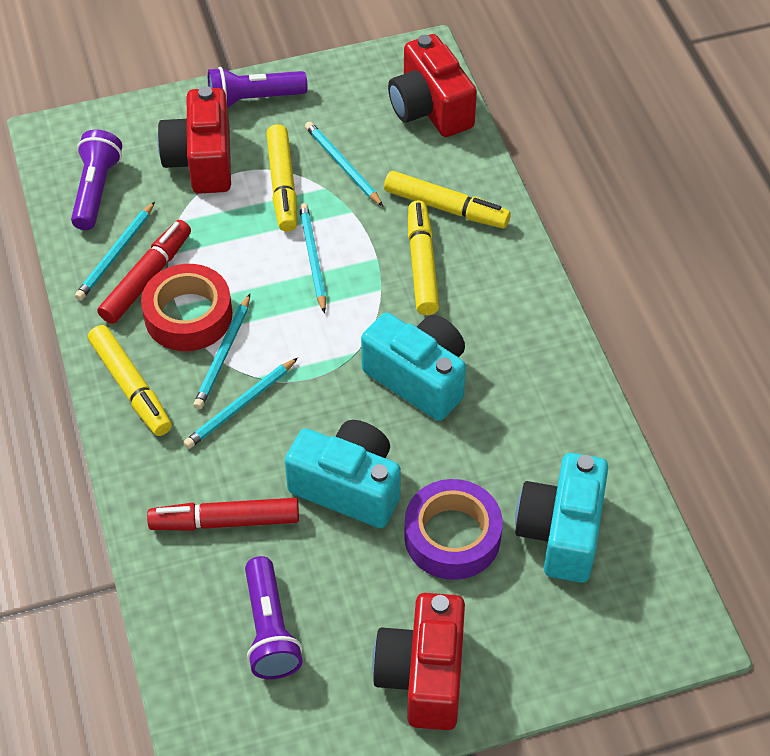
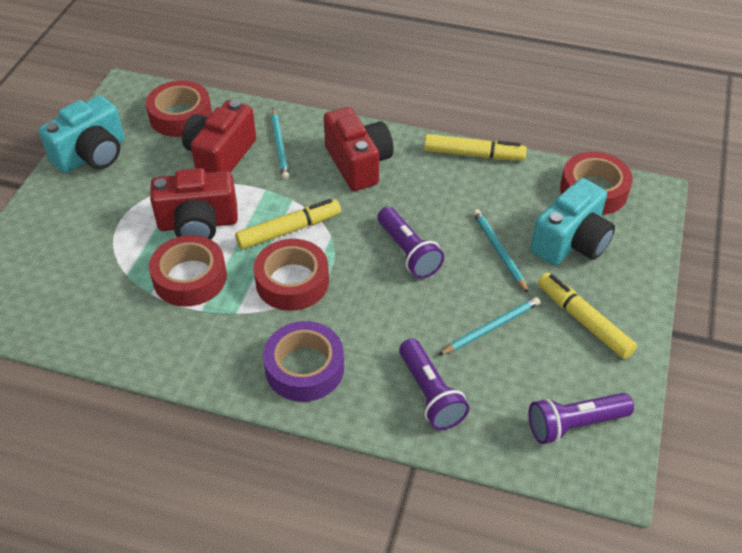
red marker: [98,220,191,324] [147,498,299,531] = 2 -> none = 0
red tape: [141,264,232,351] = 1 -> [146,80,212,137] [149,235,227,307] [253,239,329,311] [560,152,633,215] = 4
turquoise camera: [285,420,401,528] [361,312,466,421] [515,453,608,583] = 3 -> [39,96,125,173] [530,178,615,265] = 2
turquoise pencil: [75,202,155,301] [183,358,298,449] [193,294,250,409] [299,203,326,313] [305,121,383,206] = 5 -> [271,108,289,179] [438,297,540,355] [473,209,529,293] = 3
yellow marker: [88,325,172,436] [266,124,297,232] [384,171,511,228] [408,200,439,315] = 4 -> [235,199,341,250] [424,134,527,161] [538,273,637,359] = 3

